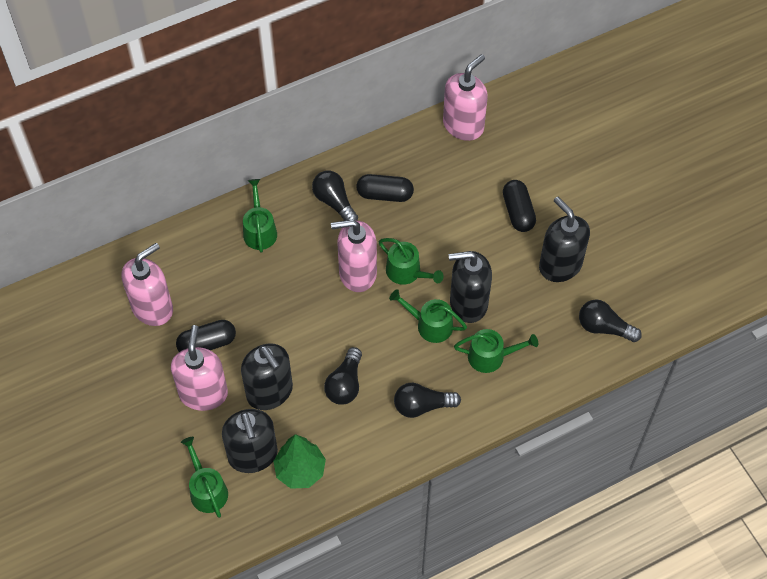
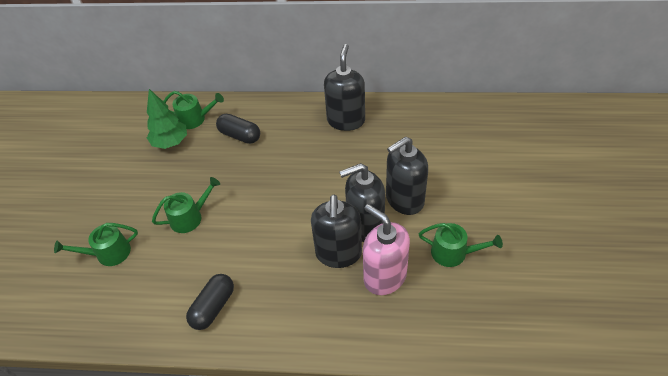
black capsule: [176,320,236,352] [356,174,414,202] [503,180,536,232] = 3 -> [186,274,234,330] [216,114,260,144] = 2
black light bulb: [312,171,358,221] [324,347,362,405] [394,383,461,418] [579,299,642,342] = 4 -> none = 0
green watering can: [181,437,228,518] [243,179,277,253] [379,238,443,285] [389,289,467,343] [454,329,538,373] = 5 -> [54,223,138,266] [152,177,220,233] [163,91,224,129] [419,223,503,267] = 4
pink soap dispenser: [122,243,173,326] [171,325,228,411] [331,219,377,292] [443,54,488,141] = 4 -> [363,204,410,295] = 1

